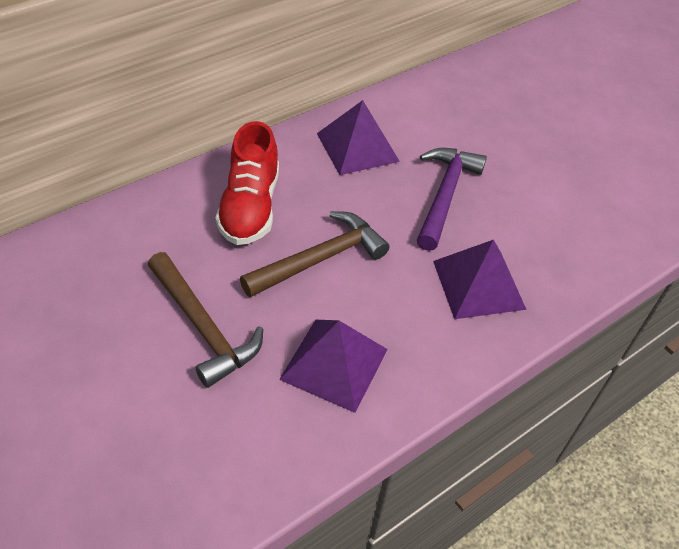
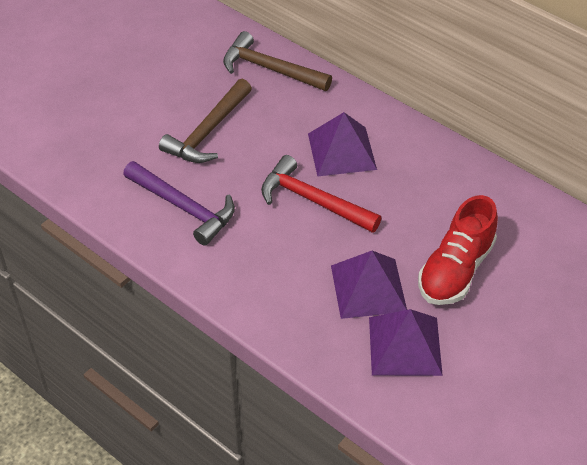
red hammer: none = 0 -> [261,155,381,233] = 1

